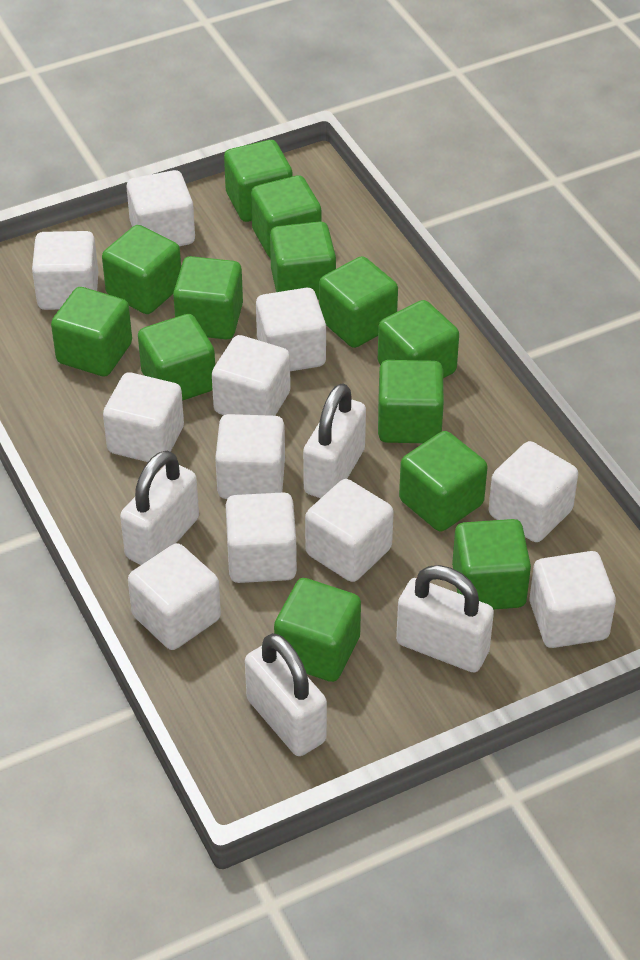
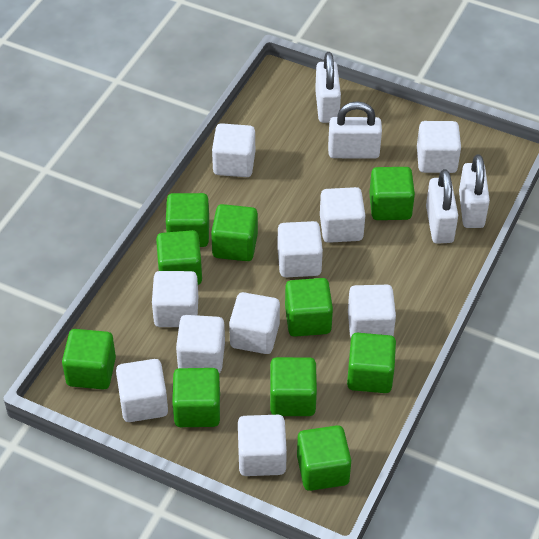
green cube: [51,287,132,376] [102,225,181,314] [138,314,215,401] [173,256,243,339] [224,140,293,222] [251,175,321,258] [270,221,336,300] [274,578,361,682] [319,256,398,348] [378,300,459,378] [378,360,444,443] [399,431,487,531] [452,519,531,610] = 13 -> [62,329,116,390] [156,230,202,285] [166,193,209,247] [172,368,220,427] [211,204,258,261] [270,357,317,416] [285,278,333,337] [297,425,351,491] [347,333,396,393] [369,167,415,220] = 10
white cube: [32,231,98,310] [103,372,184,462] [126,170,195,246] [128,543,221,650] [212,335,291,416] [215,414,285,499] [226,492,297,583] [256,288,326,371] [305,479,394,582] [489,441,578,542] [530,551,616,648] = 11 -> [116,359,168,422] [152,271,198,327] [176,315,225,373] [212,123,255,177] [229,292,280,354] [238,415,287,476] [277,221,323,277] [320,187,365,243] [348,285,396,338] [417,121,461,173] = 10

